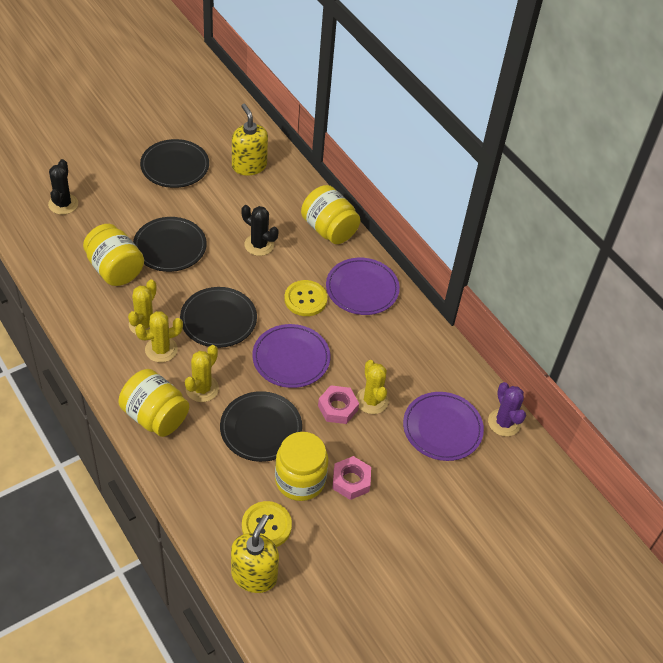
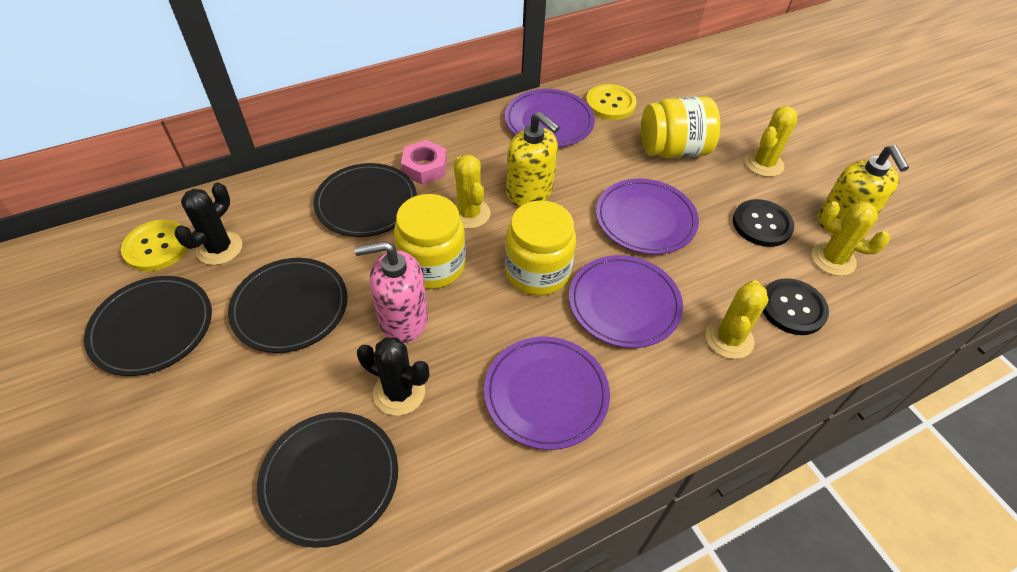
black button: none = 0 -> [733,199,794,247] [763,278,829,335] = 2
pink nut: [318,385,359,424] [332,456,371,500] = 2 -> [401,140,447,185] = 1
pink soap dispenser: none = 0 -> [354,241,428,343] = 1
purple cactus: [488,382,526,437] = 1 -> none = 0
purple plate: [252,324,331,388] [326,258,400,315] [403,392,484,461] = 3 -> [484,336,610,450] [505,89,595,147] [569,255,683,348] [596,179,699,254] = 4
yellow jar: [83,224,144,286] [119,369,189,437] [275,432,328,501] [301,185,360,244] = 4 -> [394,194,466,289] [505,200,576,296] [641,97,720,158] = 3

